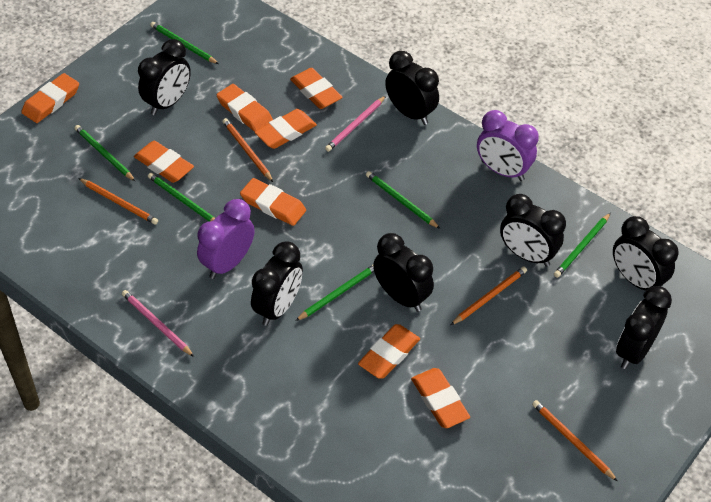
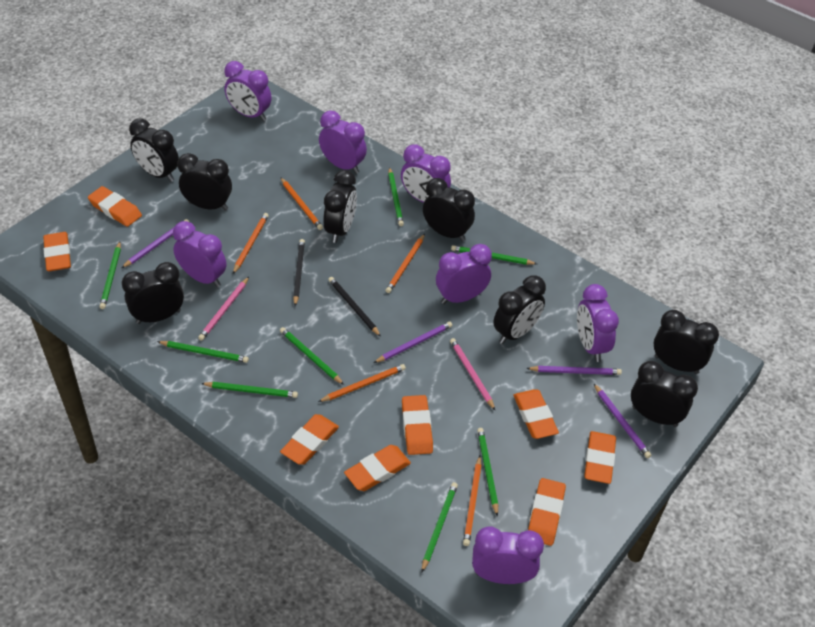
black clock: [138,39,191,115] [251,241,303,326] [373,233,434,312] [385,51,439,125] [500,194,566,267] [613,216,679,290] [616,286,672,369] = 7 -> [122,262,184,324] [129,118,179,182] [177,153,232,211] [323,170,357,243] [423,178,475,242] [493,275,546,344] [631,361,698,427] [654,310,719,374] = 8
black pencil: none = 0 -> [293,239,305,306] [328,277,381,336] = 2
green pencil: [74,125,135,181] [148,173,215,221] [150,22,219,64] [296,265,374,321] [366,171,440,229] [554,213,610,278] = 6 -> [100,242,121,309] [157,341,249,363] [201,382,298,398] [280,327,344,385] [388,167,404,226] [422,482,458,572] [451,245,537,265] [477,428,498,517] = 8
orange pencil: [78,178,158,225] [222,118,273,182] [451,267,527,325] [532,400,617,481] = 4 -> [233,213,269,274] [280,177,323,230] [318,364,406,402] [386,234,425,293] [463,456,482,546] = 5
purple clock: [197,199,255,279] [477,110,539,181] = 2 -> [173,221,227,287] [224,61,272,121] [319,111,367,174] [401,144,451,203] [436,244,492,304] [472,527,544,584] [577,284,619,362] = 7
purple pencil: none = 0 -> [122,219,189,268] [374,322,452,363] [526,366,622,375] [594,384,651,458] = 4

